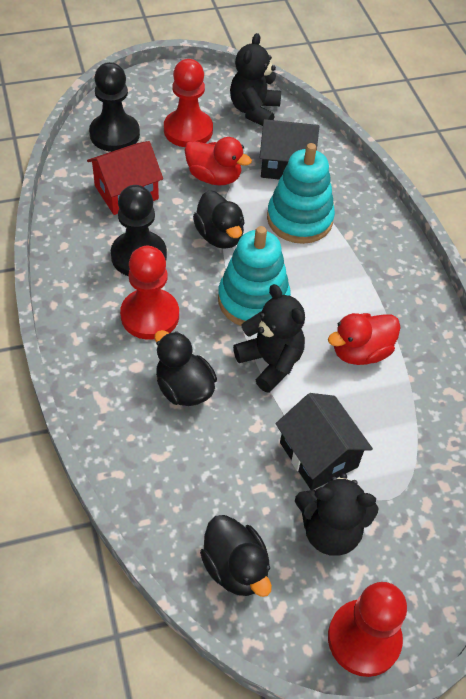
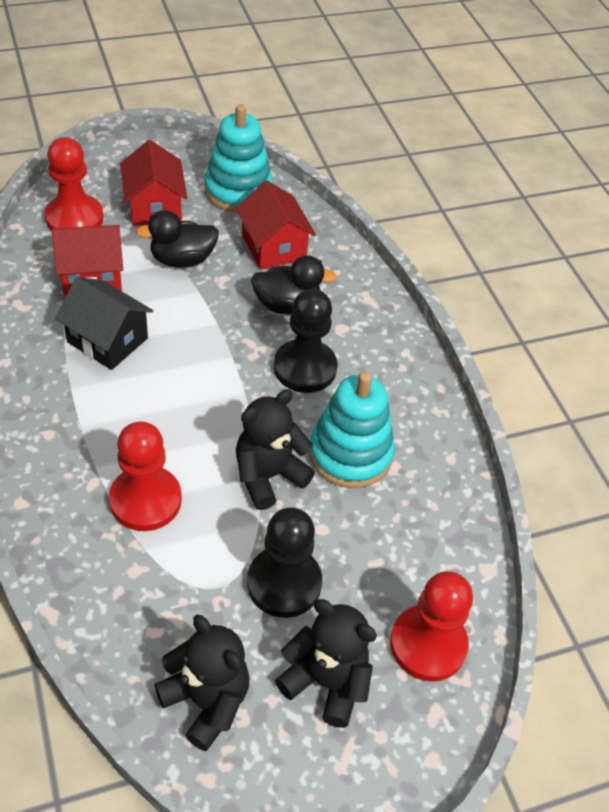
black duck: [154,330,217,406] [193,190,245,249] [200,515,272,597] = 3 -> [136,210,219,268] [251,255,337,314] = 2
black house: [259,119,319,180] [276,393,373,490] = 2 -> [55,277,153,370] = 1
red duck: [185,137,252,186] [328,313,401,365] = 2 -> none = 0
red house: [87,141,163,215] = 1 -> [52,225,123,296] [120,140,187,226] [236,180,316,270] = 3

